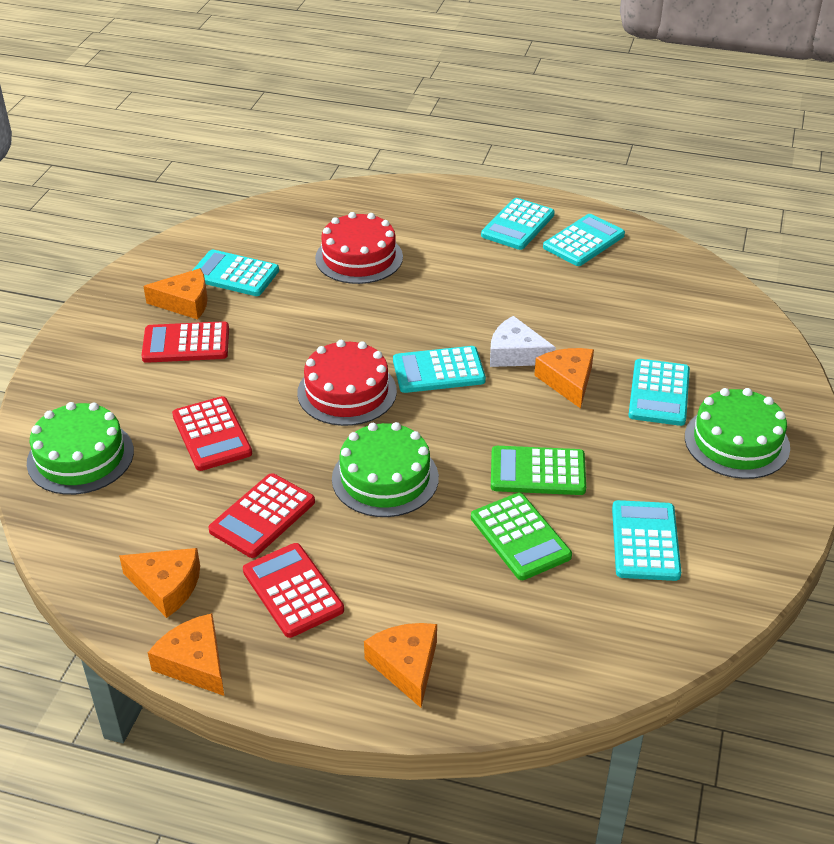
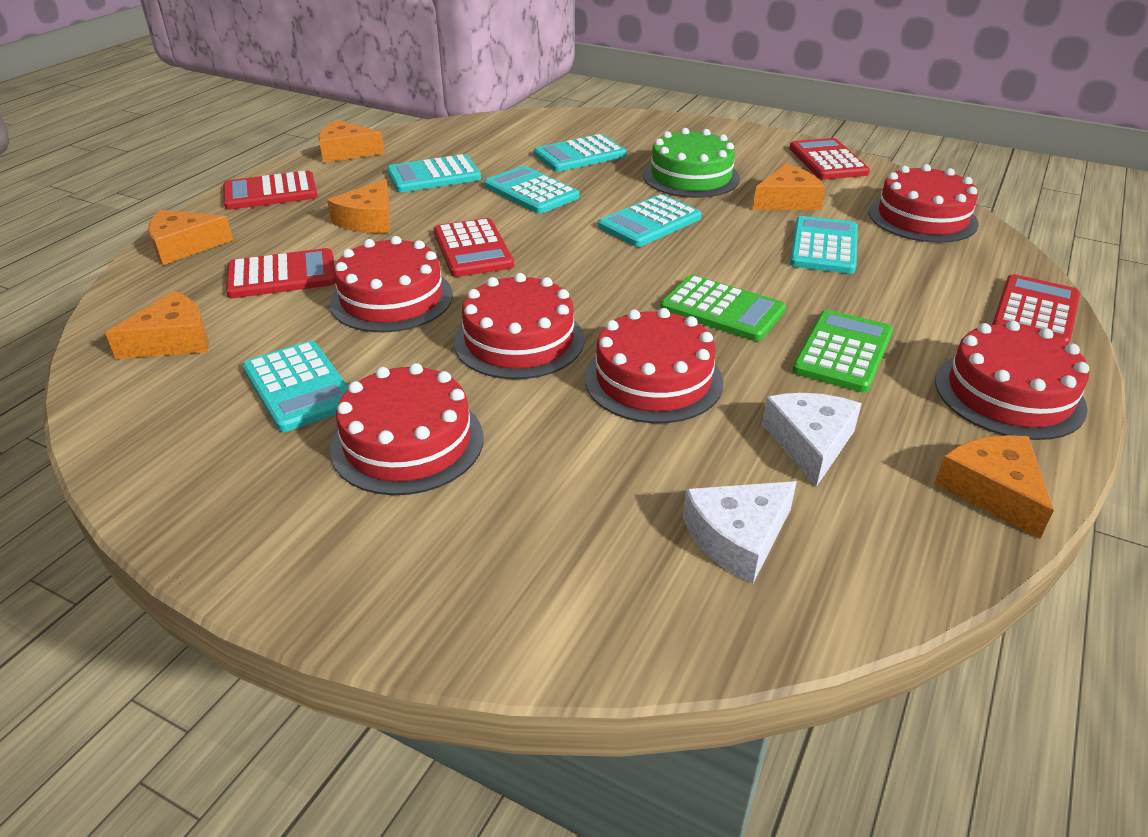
green cake: [27,402,134,495] [332,422,439,517] [685,388,790,479] = 3 -> [643,128,740,198] = 1
orange cheese: [119,548,200,618] [143,268,208,320] [148,613,224,696] [364,623,437,708] [534,348,594,409] = 5 -> [105,291,209,359] [148,210,233,265] [319,120,385,163] [327,179,390,233] [753,164,825,210] [935,435,1054,539] = 6
red cake: [297,340,397,426] [315,212,403,284] = 2 -> [330,236,453,332] [330,363,484,495] [454,273,584,379] [585,308,723,423] [869,164,979,243] [935,321,1089,440] = 6
red calculator: [141,321,229,363] [172,396,252,471] [208,473,315,558] [243,543,344,638] = 4 -> [223,171,317,210] [226,248,336,298] [434,218,514,277] [789,138,870,180] [992,274,1080,344] = 5
white cheese: [490,316,556,367] = 1 -> [683,481,797,584] [762,393,861,487] = 2

